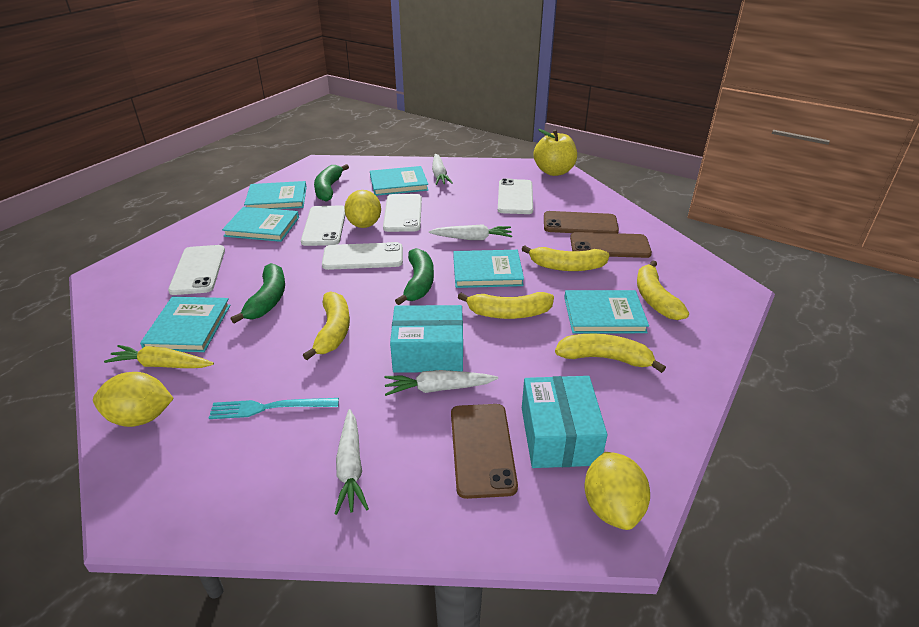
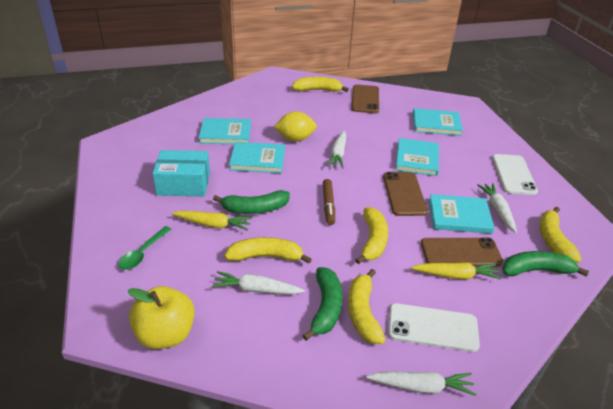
brown marker: none = 0 -> [323,179,335,225] = 1
green spoon: none = 0 -> [119,226,171,270] = 1
turquoise book: [140,297,230,352] [222,207,299,242] [244,181,307,209] [370,166,428,196] [453,250,524,288] [564,290,649,333] = 6 -> [198,118,251,144] [229,142,285,173] [396,138,439,176] [413,108,463,136] [429,194,494,234] = 5
turquoise box: [390,305,463,373] [522,376,608,468] = 2 -> [152,150,210,196] = 1
turquoise fork: [209,398,339,419] = 1 -> none = 0
white phone: [168,245,225,295] [301,206,345,246] [322,242,403,270] [383,194,422,232] [498,178,533,214] = 5 -> [388,303,480,352] [492,154,538,195] = 2
yellow carrot: [104,345,214,368] = 1 -> [172,211,252,231] [411,263,501,280] = 2
yellow lemon: [93,372,174,427] [344,190,381,228] [585,452,650,530] = 3 -> [274,111,317,141] = 1

